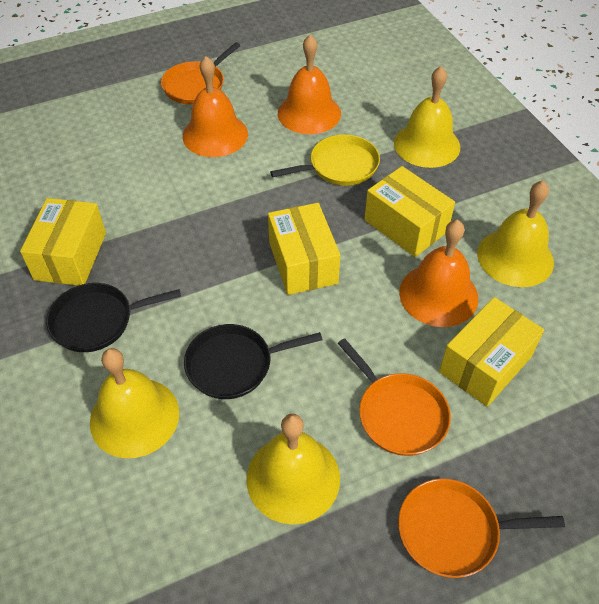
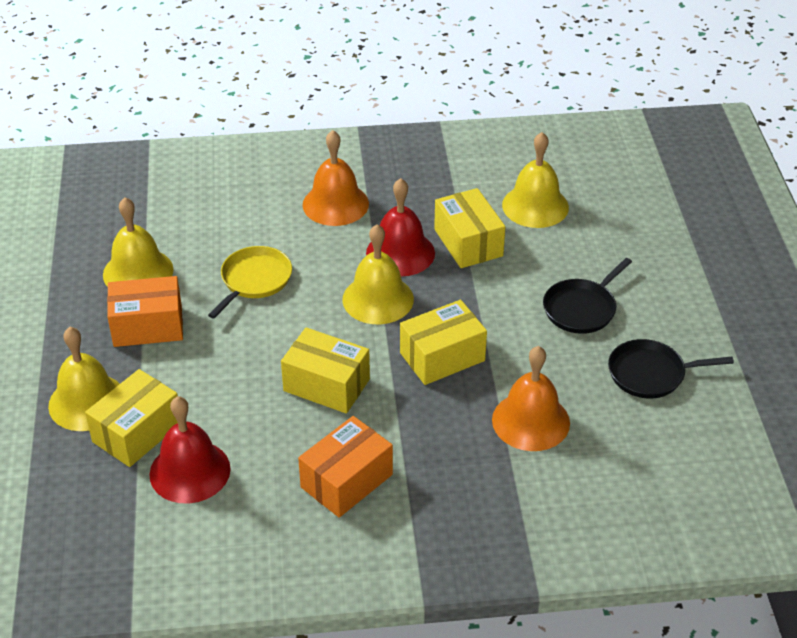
orange bell: [182,56,248,157] [278,34,341,134] [399,219,478,327] = 3 -> [303,130,369,226] [492,346,570,451] = 2
orange box: none = 0 -> [107,276,183,347] [298,416,393,518] = 2
orange pan: [161,42,240,105] [338,338,451,456] [398,479,565,578] = 3 -> none = 0
red bell: none = 0 -> [149,396,231,503] [366,178,435,277] = 2

